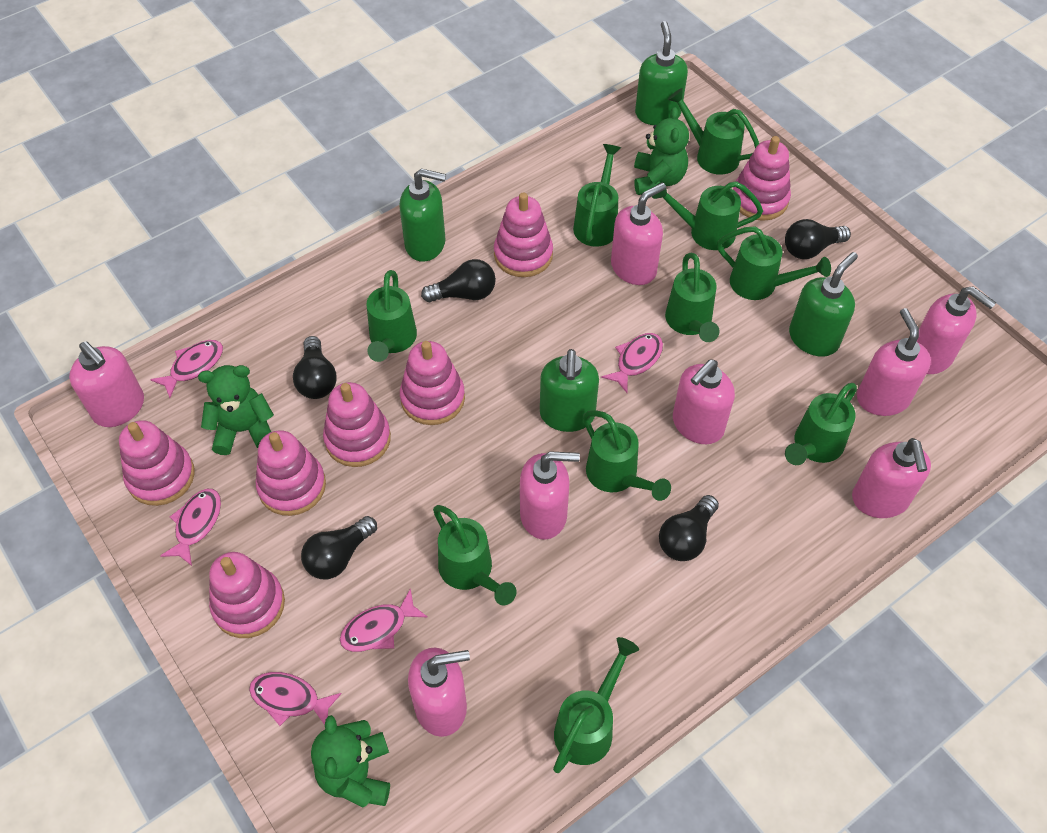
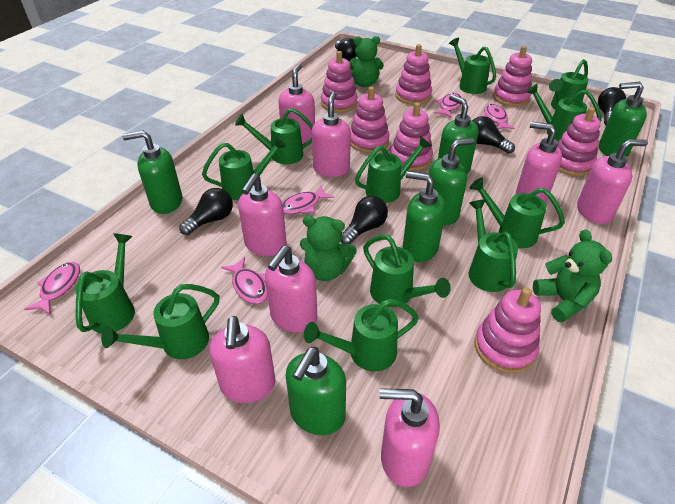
green soap dispenser: [399,168,446,262] [540,349,599,432] [635,21,688,125] [789,252,858,357] = 4 -> [122,130,182,214] [286,347,346,435] [403,171,446,262] [429,138,475,225] [438,94,479,174] [599,82,647,157] = 6
green watering can: [367,270,417,362] [433,505,516,605] [553,637,639,773] [573,144,621,247] [583,410,671,501] [652,181,763,250] [665,253,720,342] [668,88,759,175] [717,226,831,300] [785,383,857,465] = 10 -> [75,233,135,333] [101,284,219,359] [202,136,286,200] [235,108,313,165] [304,298,419,371] [355,136,431,203] [363,235,451,307] [449,38,496,94] [469,199,518,292] [470,178,565,248] [527,84,601,141] [549,59,588,110] = 12

